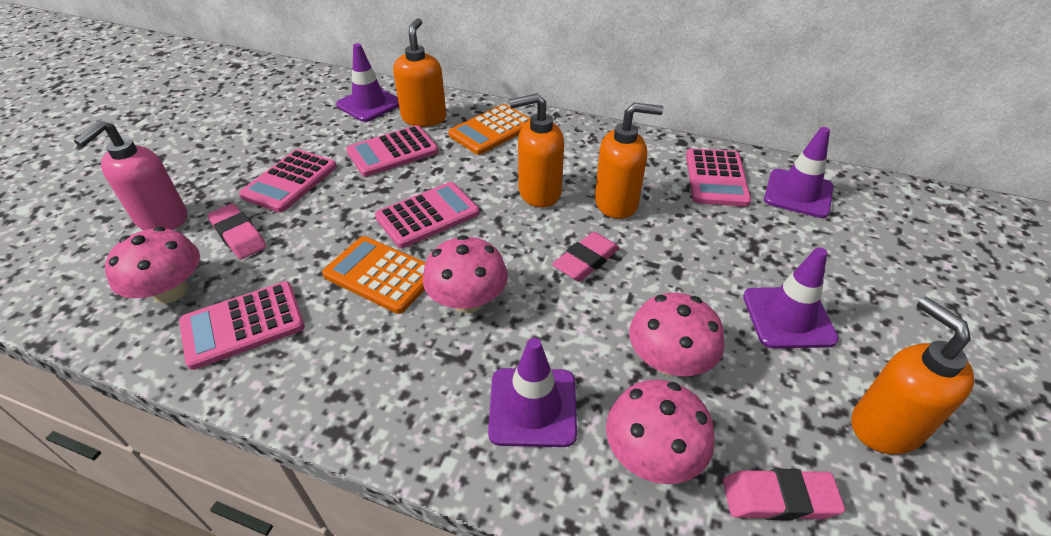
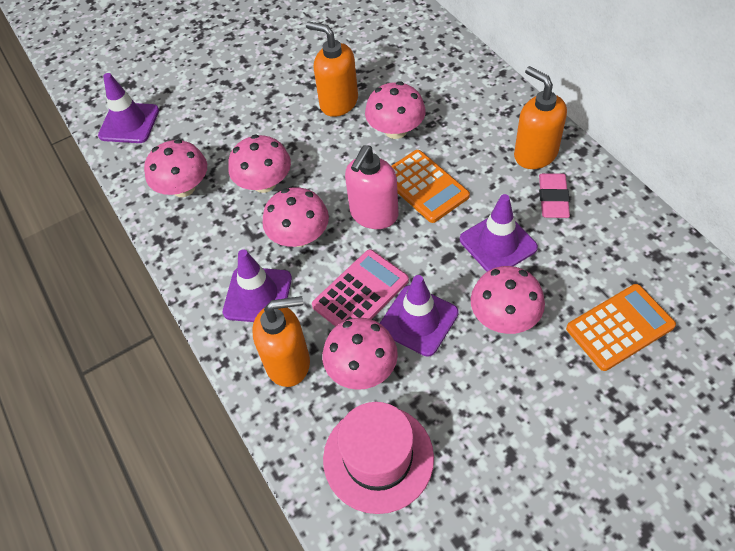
orange soap dispenser: [393,18,446,127] [509,93,564,208] [595,103,663,219] [851,297,974,455] = 4 -> [252,296,310,387] [306,21,358,117] [514,66,567,169] = 3
pink calculator: [179,281,305,370] [239,149,337,213] [346,125,438,177] [375,182,480,248] [686,148,751,207] = 5 -> [312,249,409,327] = 1
pink eraser: [207,204,267,259] [552,232,620,282] [723,469,845,521] = 3 -> [539,173,570,218] = 1
pink hat: none = 0 -> [323,402,434,514] = 1
pink mushroom: [105,227,200,303] [423,235,508,313] [606,380,714,484] [629,293,724,376] = 4 -> [144,139,207,197] [228,135,291,193] [263,187,329,247] [322,318,398,390] [365,81,426,139] [471,266,545,334] = 6

